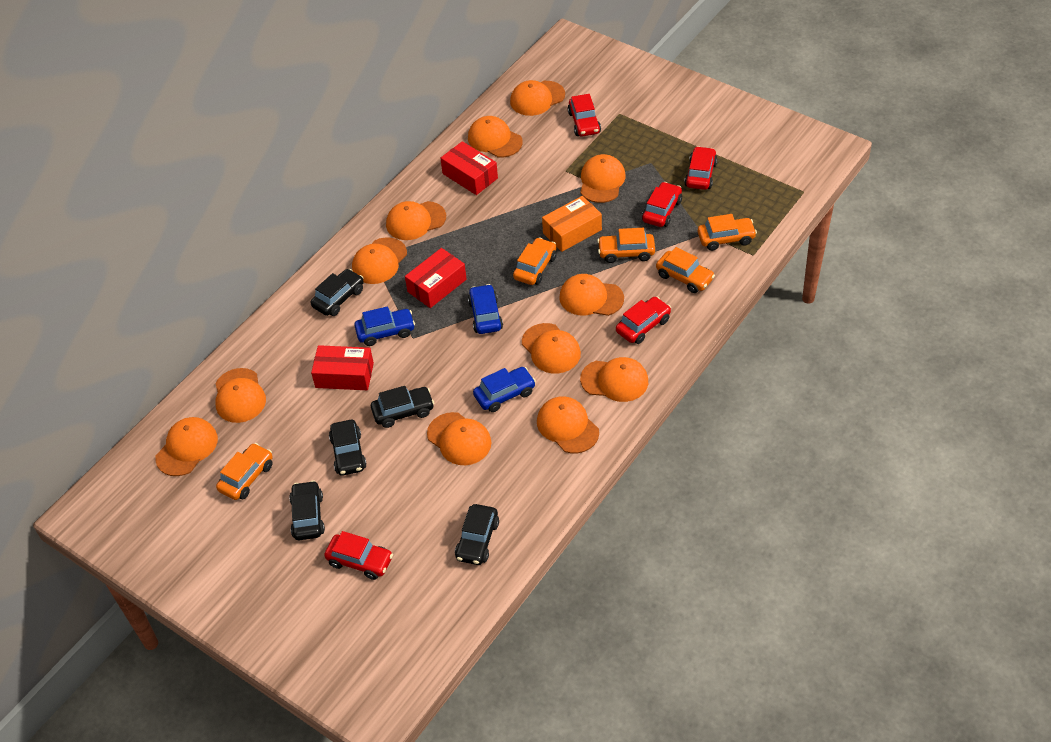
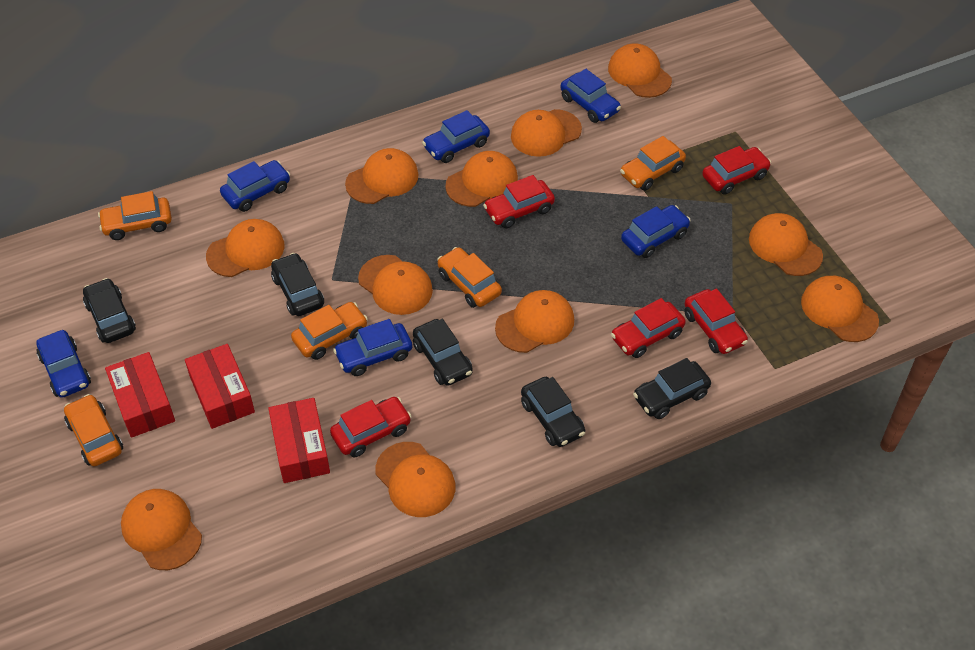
blue car: [354,306,415,346] [468,284,503,334] [473,367,536,412] = 3 -> [36,330,91,398] [220,160,290,212] [333,319,412,376] [422,110,490,163] [560,69,621,123] [621,205,691,258] = 6
orange box: [542,196,602,252] = 1 -> none = 0
orange cap: [155,417,218,476] [215,368,266,423] [352,237,407,284] [386,201,446,240] [427,412,491,465] [468,116,523,158] [510,80,565,116] [522,323,581,374] [537,396,599,453] [559,274,624,316] [580,154,626,203] [580,357,648,402] = 12 -> [121,489,202,570] [206,219,285,277] [345,148,419,204] [358,255,433,315] [375,442,455,517] [445,151,518,207] [495,290,574,353] [511,109,582,157] [608,43,672,98] [749,213,823,276] [801,276,879,342] = 11

